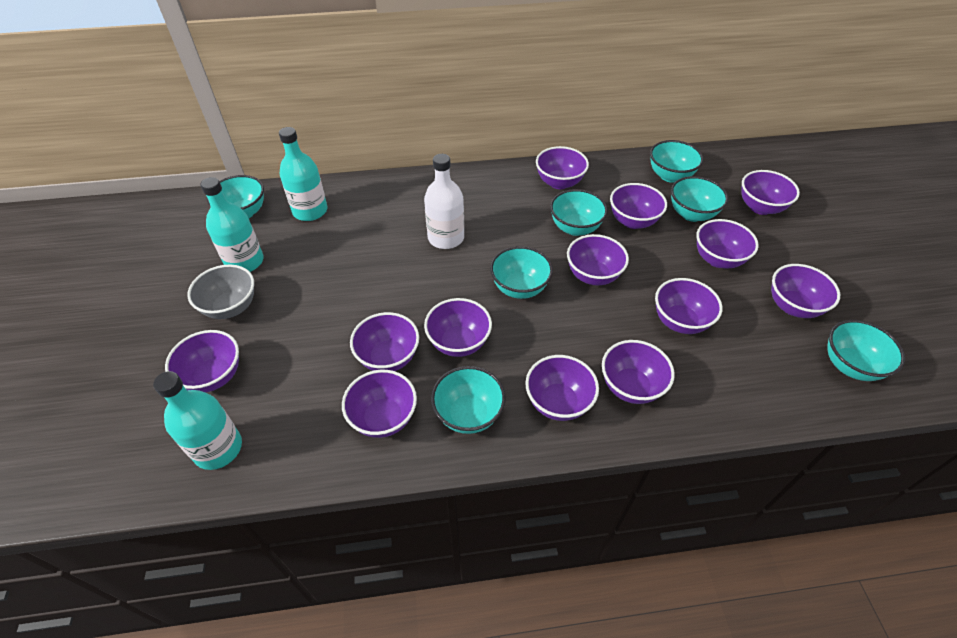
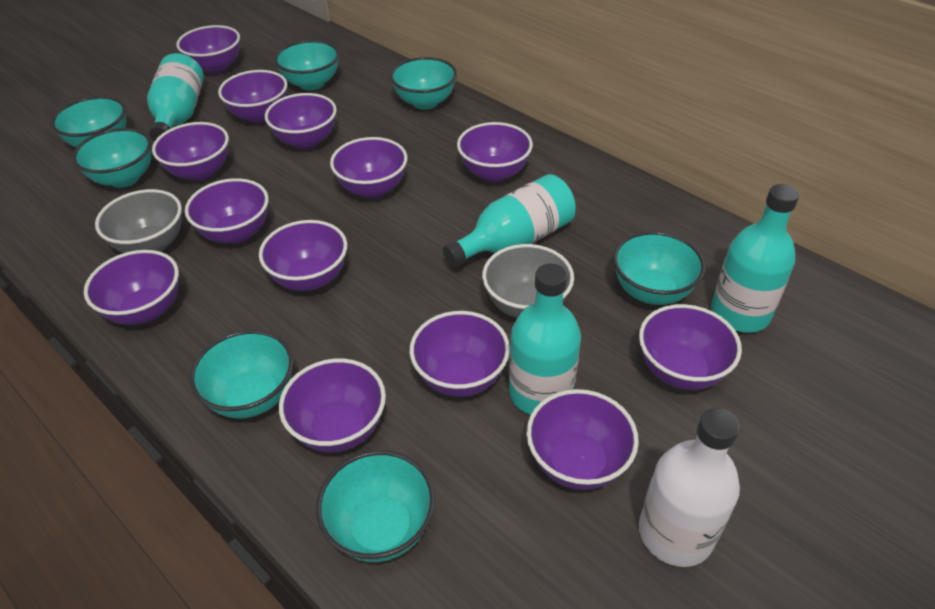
grey bowl: [187,265,254,319] = 1 -> [95,189,182,253] [482,244,574,318] = 2
turquoise bottle: [153,371,242,470] [200,177,264,272] [279,127,327,221] = 3 -> [147,53,204,141] [443,174,576,267] [509,264,581,415] [711,184,799,333] = 4

